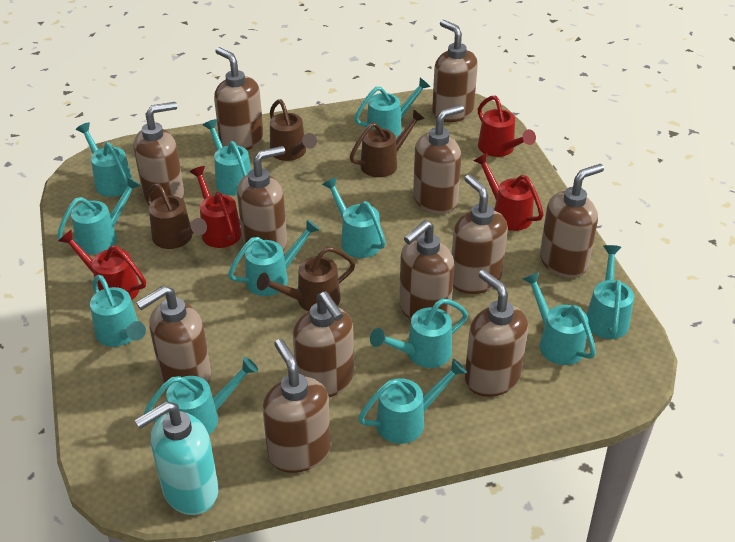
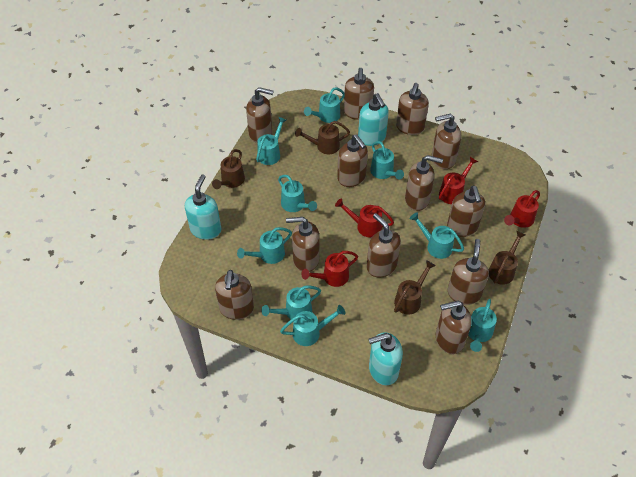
turquoise soap dispenser: [134,401,219,515] = 1 -> [185,174,221,240] [358,93,389,146] [368,332,403,385] = 3
turquoise watering can: [57,176,141,254] [76,122,132,197] [90,275,146,347] [144,357,258,435] [203,119,251,195] [228,219,320,296] [322,177,386,258] [354,77,431,137] [358,359,467,444] [370,299,468,368] [523,272,596,365] [586,245,634,339] = 12 -> [237,227,292,264] [256,117,286,165] [261,285,321,319] [278,175,317,212] [280,305,345,346] [304,88,344,123] [370,141,404,179] [410,212,464,259] [468,299,497,352] = 9

